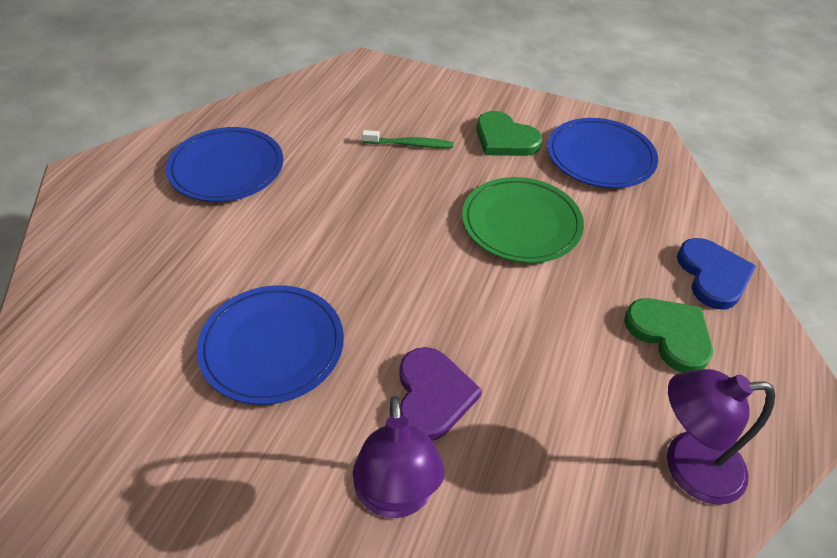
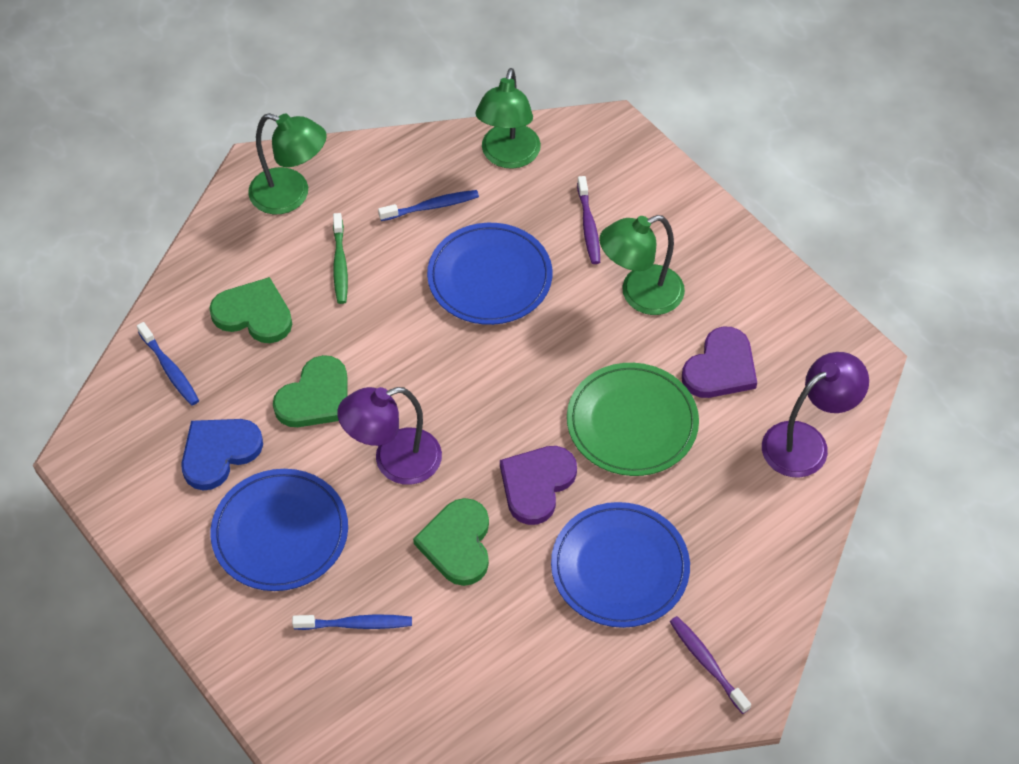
blue toothbrush: none = 0 -> [137,322,199,406] [292,614,412,630] [378,190,479,221] = 3
green heart: [476,111,542,156] [624,298,713,372] = 2 -> [209,277,292,343] [273,355,348,427] [413,498,489,586] = 3
green lamp: none = 0 -> [248,113,327,214] [475,68,541,169] [599,215,685,315] = 3
purple heart: [399,347,482,441] = 1 -> [500,446,577,525] [682,326,757,398] = 2
purple toothbrush: none = 0 -> [577,176,600,264] [670,616,751,714] = 2

